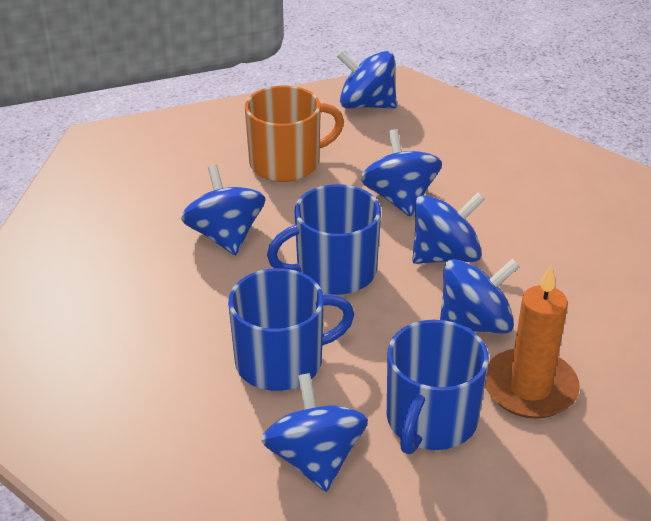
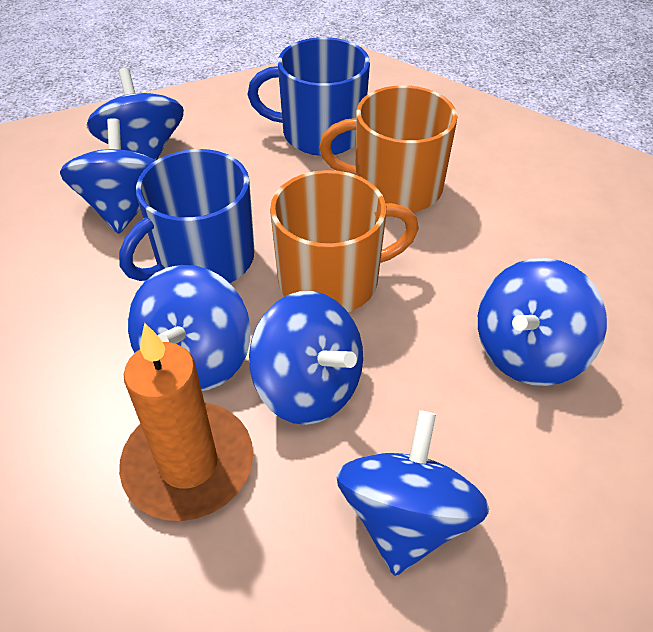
blue mug: [228,268,355,391] [267,184,381,295] [387,320,489,454] = 3 -> [119,149,254,283] [247,37,370,156] = 2
orange mug: [245,85,344,182] = 1 -> [270,170,419,312] [319,85,457,212] = 2

